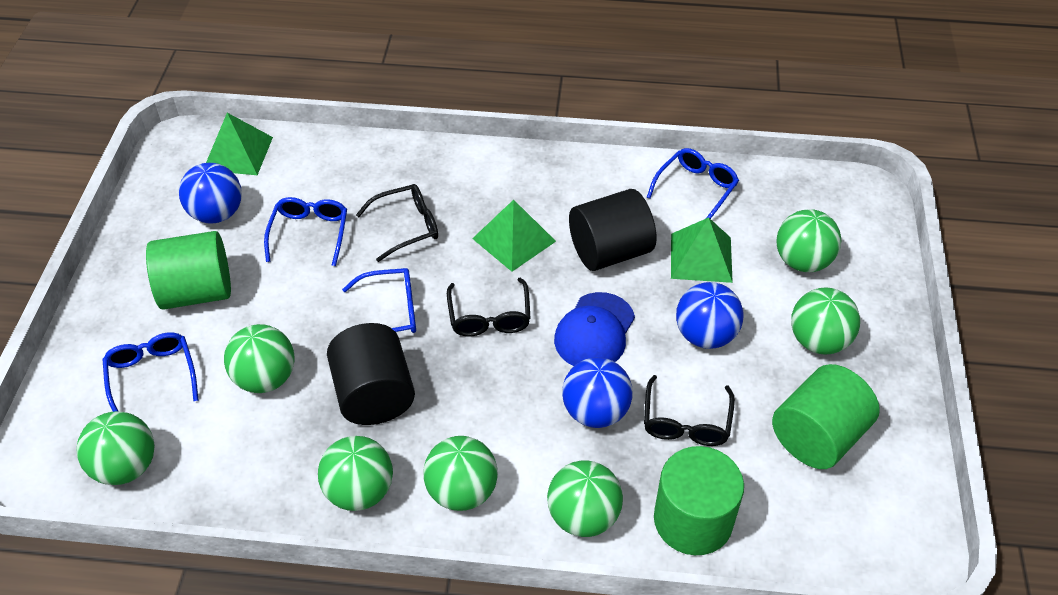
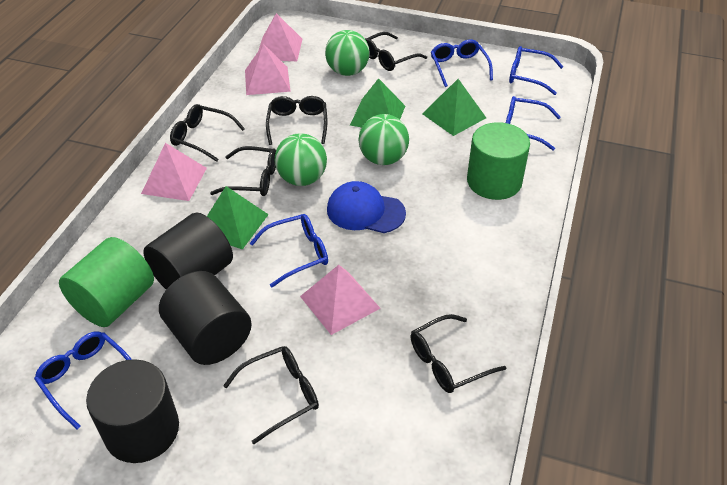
black cylinder: [327,323,415,425] [569,189,656,271] = 2 -> [86,359,179,463] [143,213,233,289] [159,271,252,365] = 3
black glasses: [356,184,438,262] [447,278,531,336] [644,375,735,446] = 3 -> [170,104,245,162] [210,146,276,196] [223,346,319,444] [266,96,327,145] [365,32,427,71] [410,314,507,393] = 6
blue ball: [179,163,242,224] [562,357,633,428] [676,282,743,349] = 3 -> none = 0
blue glasses: [102,333,199,412] [264,197,347,266] [342,268,416,333] [647,148,739,219] = 4 -> [34,331,132,430] [250,214,328,288] [431,40,493,87] [506,96,561,151] [509,46,563,95] = 5
green ball: [77,411,155,485] [224,324,295,393] [318,436,393,511] [423,436,498,511] [547,461,623,537] [776,209,841,272] [791,288,860,355] = 7 -> [275,133,327,186] [325,30,370,76] [358,114,409,165] = 3
green cylinder: [146,231,231,310] [654,446,744,555] [772,364,880,469] = 3 -> [59,237,154,327] [467,122,530,200] = 2
pink pyramid: none = 0 -> [141,143,207,201] [245,44,291,95] [259,13,302,61] [300,265,381,335] = 4

